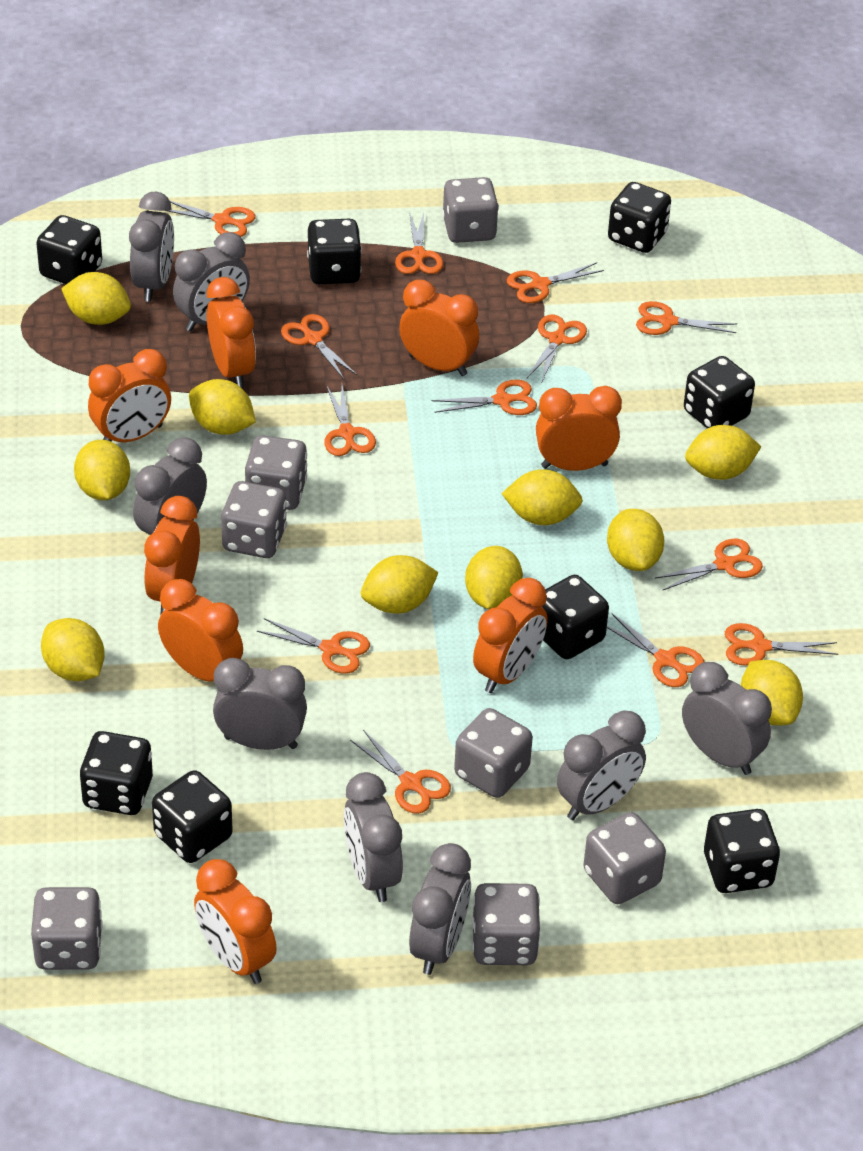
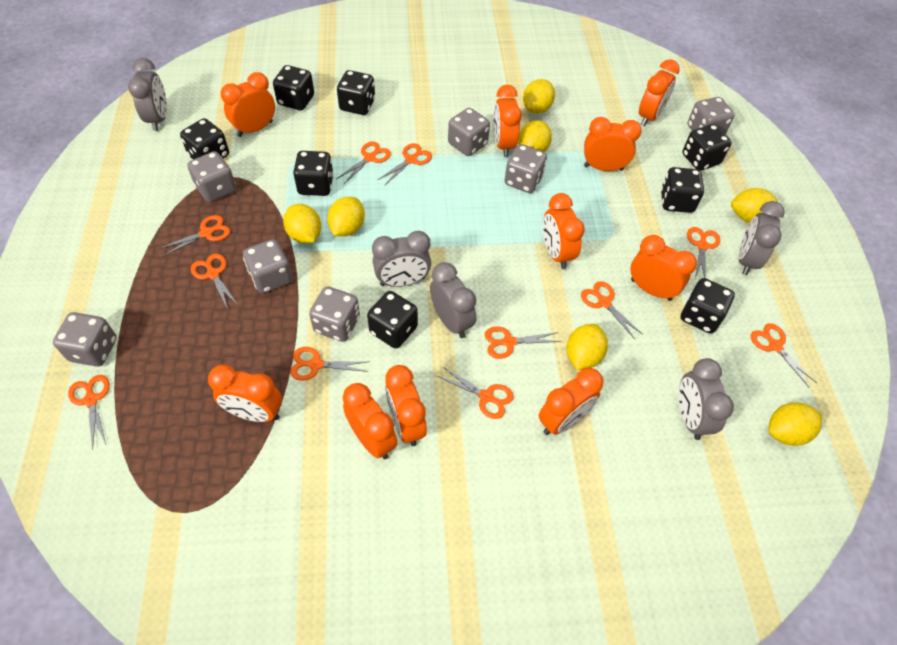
grey clock: [129,192,174,302] [133,437,207,535] [173,232,250,331] [213,658,307,750] [344,772,403,902] [409,843,471,975] [557,710,646,820] [682,662,772,775] = 8 -> [128,58,167,131] [372,231,431,287] [430,262,476,338] [679,358,734,440] [739,201,785,275] = 5
orange clock: [88,349,171,442] [144,496,200,615] [158,579,243,682] [194,859,277,984] [207,277,256,388] [399,280,479,376] [473,578,547,693] [536,386,622,471] = 8 -> [208,364,282,422] [221,72,275,137] [343,383,398,459] [385,365,427,446] [493,85,522,157] [539,368,603,435] [543,193,585,269] [584,117,642,171] [631,235,697,301] [639,59,680,126] = 10
orange scissors: [168,201,256,237] [257,618,370,674] [281,314,357,379] [324,385,376,456] [350,730,451,814] [395,212,443,274] [432,380,537,415] [507,262,604,303] [527,315,587,383] [607,614,704,687] [636,301,737,335] [655,539,763,591] [725,623,838,666] = 13 -> [68,375,110,450] [158,215,230,256] [191,253,238,310] [290,347,369,381] [336,141,391,184] [378,143,432,185] [437,367,514,419] [485,326,561,359] [581,281,643,339] [687,227,720,279] [751,323,817,387] = 11
yellow lemon: [41,618,105,681] [61,272,131,325] [74,440,130,500] [189,379,256,435] [361,555,439,614] [465,546,523,609] [501,469,583,525] [607,509,664,571] [685,425,761,480] [741,660,803,725] = 10 -> [283,204,321,243] [327,197,365,236] [518,120,552,152] [523,79,555,113] [566,324,608,370] [731,188,779,222] [769,402,822,446] = 7

